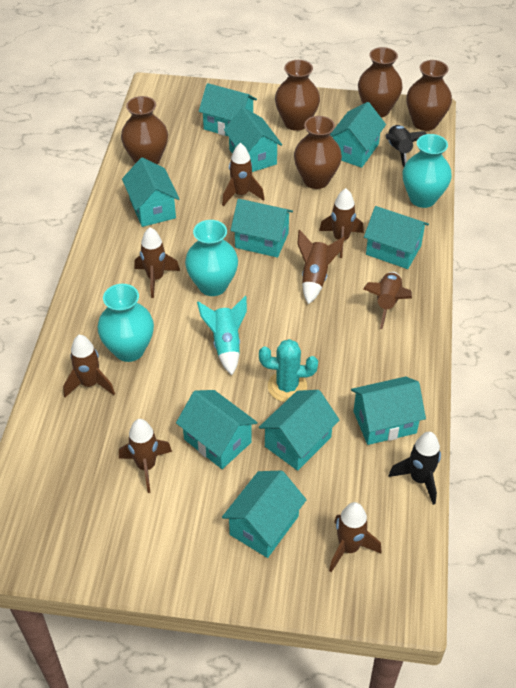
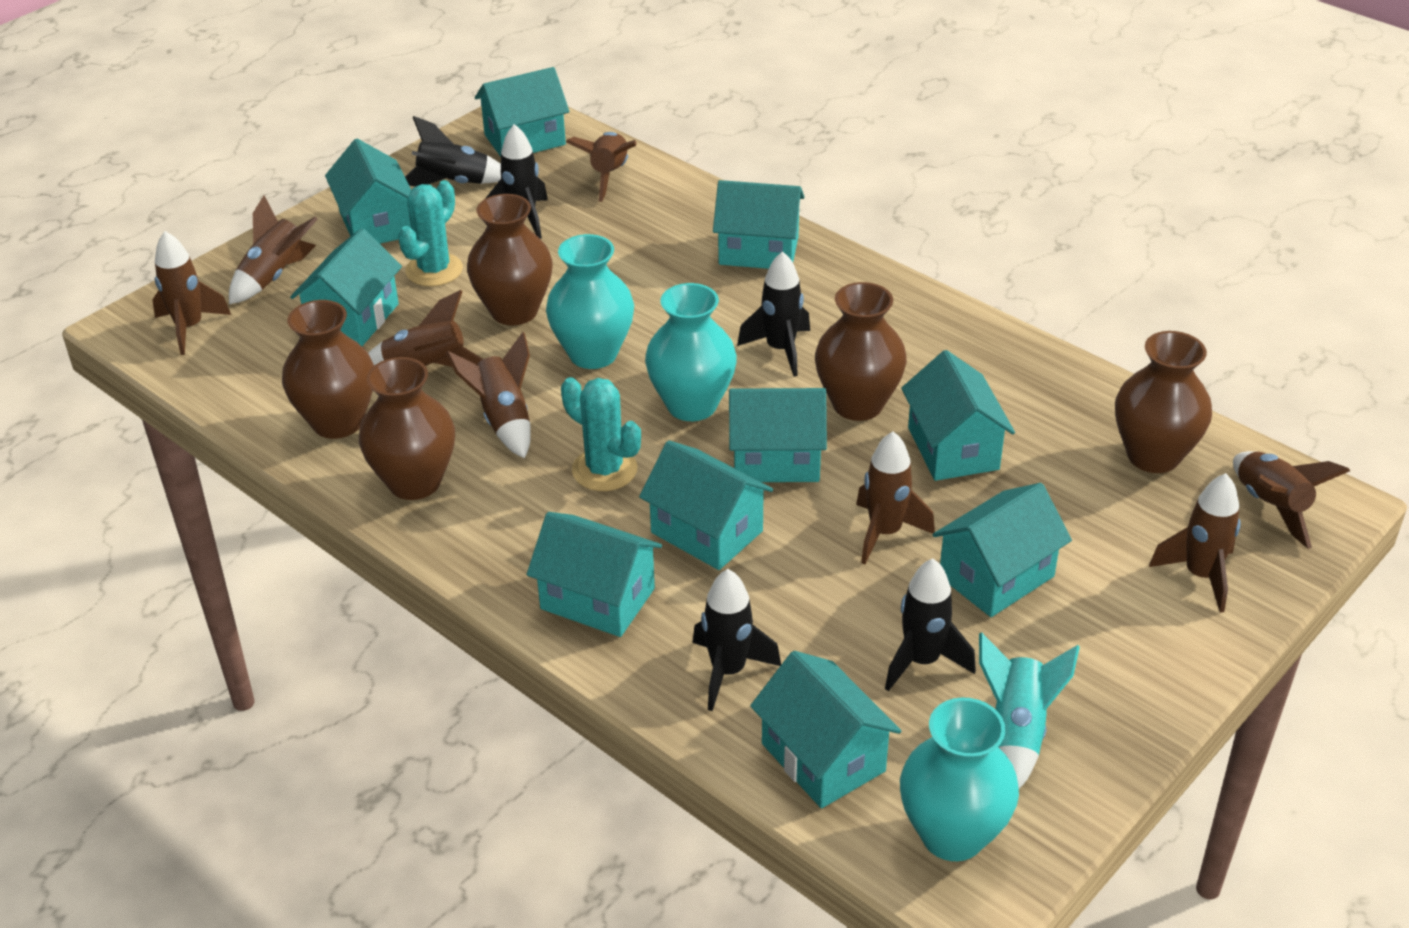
black rocket: [385,125,427,167] [389,432,441,505] = 2 -> [405,116,501,186] [485,124,548,239] [693,569,781,711] [737,251,810,377] [885,559,976,691] = 5
turquoise cactus: [259,339,318,402] = 1 -> [398,180,463,286] [561,377,641,491] = 2

